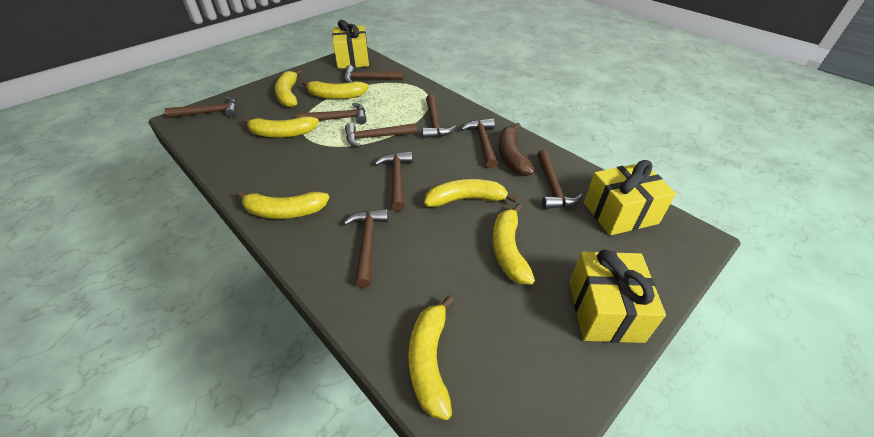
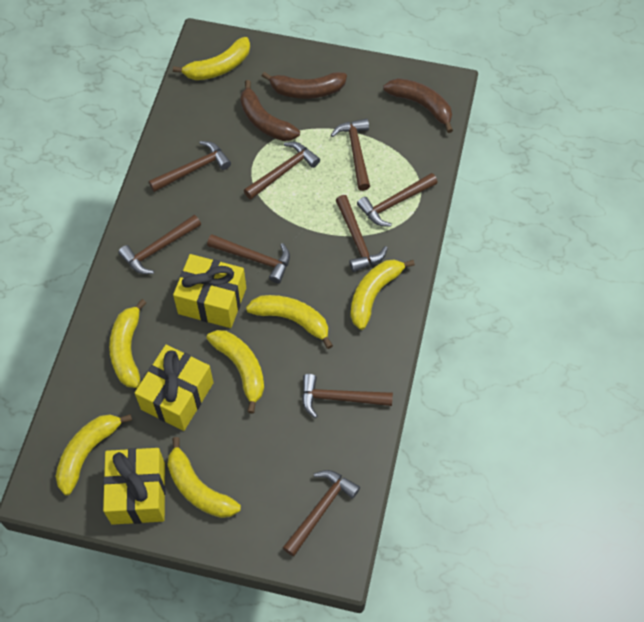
brown banana: [499,123,535,176] = 1 -> [240,80,300,141] [262,72,347,99] [383,78,453,133] = 3

